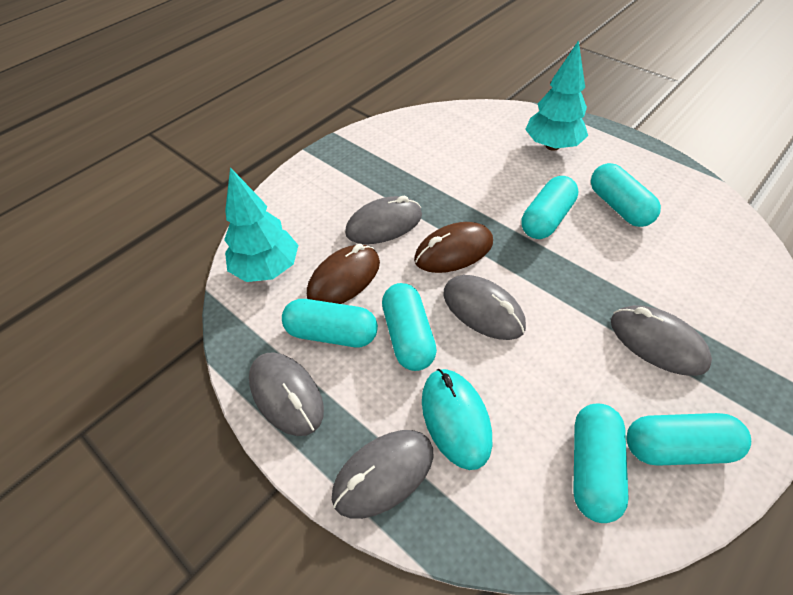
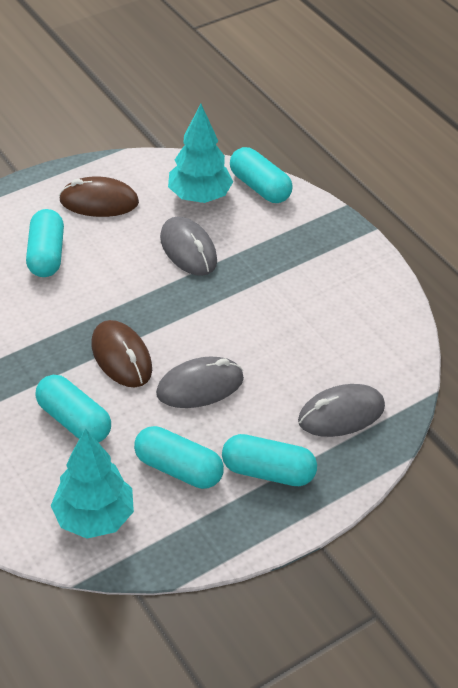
grey mouse: [249,352,324,436] [332,430,433,519] [345,196,422,244] [443,275,526,340] [611,305,712,376] = 5 -> [156,357,244,408] [160,217,217,276] [298,384,385,437] = 3
turquoise capsule: [282,299,378,347] [382,283,437,371] [522,176,578,239] [573,404,628,523] [591,163,661,227] [627,413,751,466] = 6 -> [26,209,64,277] [35,375,111,443] [134,426,224,489] [222,434,317,486] [230,147,293,203] = 5
turquoise mouse: [422,369,492,470] = 1 -> none = 0

